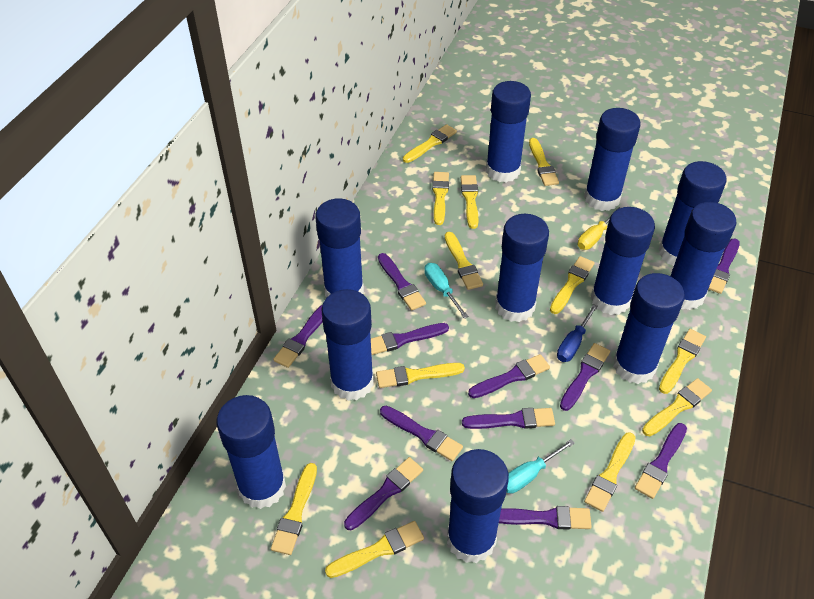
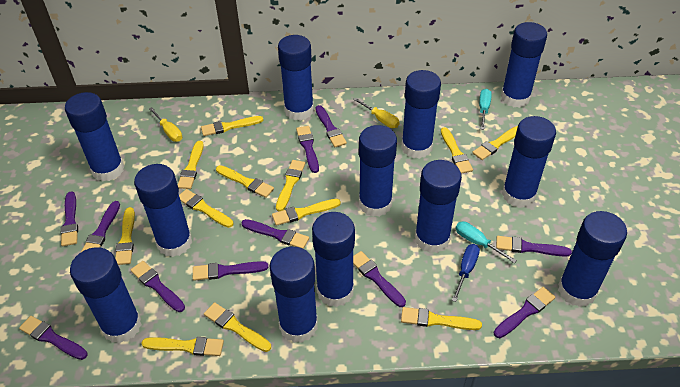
blue glue stick: [217,395,286,509] [315,198,364,297] [322,289,374,401] [447,449,509,563] [486,81,531,183] [495,214,549,322] [584,108,641,211] [591,207,655,315] [613,273,685,384] [659,161,726,266] [671,202,737,310] = 11 -> [65,92,125,181] [70,247,142,344] [134,164,192,257] [270,247,318,343] [278,35,314,121] [312,212,355,307] [359,125,397,217] [401,70,441,159] [415,160,462,253] [501,22,547,108] [502,116,556,208] [558,211,627,307] = 12
yellow screwdriver: [578,207,621,250] = 1 -> [149,107,182,142] [353,98,400,128] = 2

